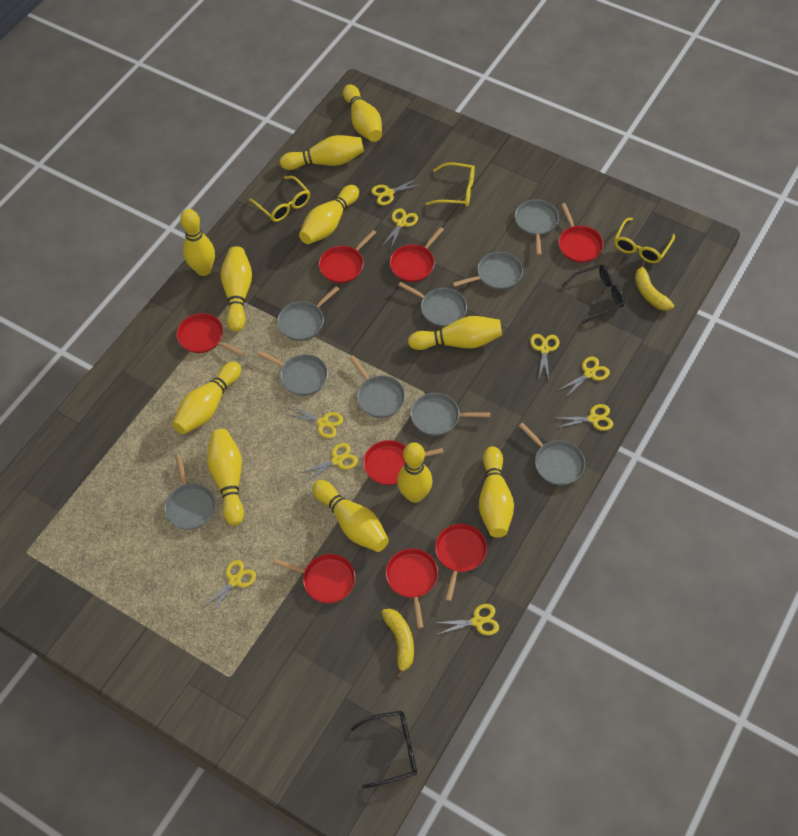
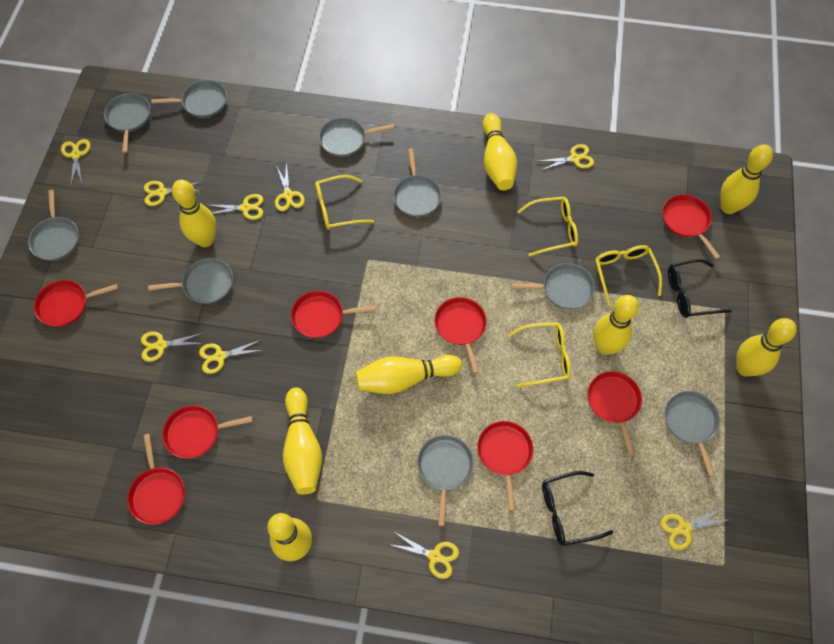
yellow banana: [381,609,414,679] [635,261,674,311] = 2 -> none = 0
yellow bowling pin: [172,362,241,434] [180,209,215,276] [207,429,244,526] [221,246,252,332] [280,135,364,170] [299,185,359,244] [312,480,389,552] [343,84,382,142] [397,442,432,503] [408,316,502,350] [479,446,514,538] = 11 -> [172,180,217,247] [267,513,312,561] [283,387,322,495] [355,355,462,394] [483,113,517,190] [593,295,639,355] [720,144,773,214] [736,318,797,376] = 8
yellow glasses: [249,176,310,222] [426,162,475,207] [614,217,675,263] = 3 -> [315,175,374,230] [508,322,571,387] [517,197,578,257] [595,245,662,306] = 4

